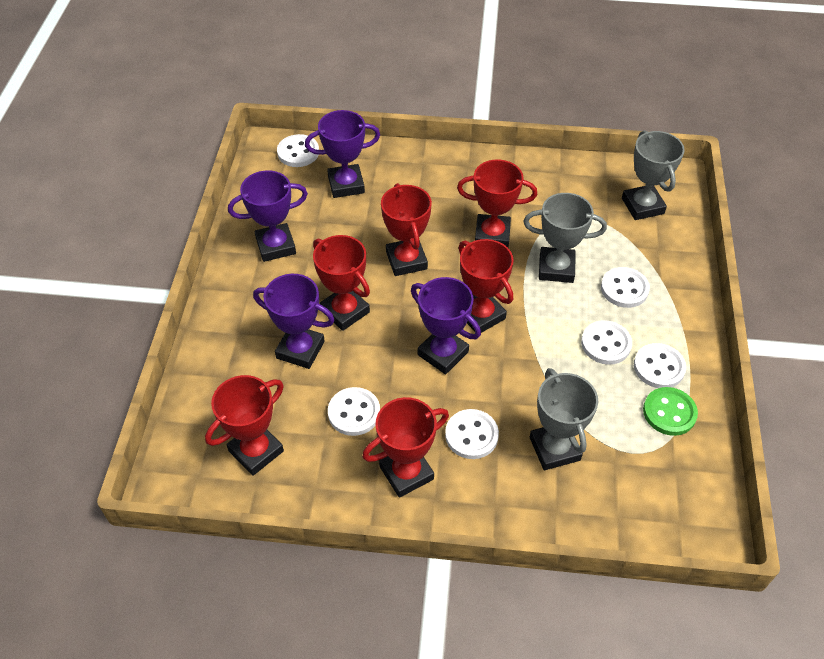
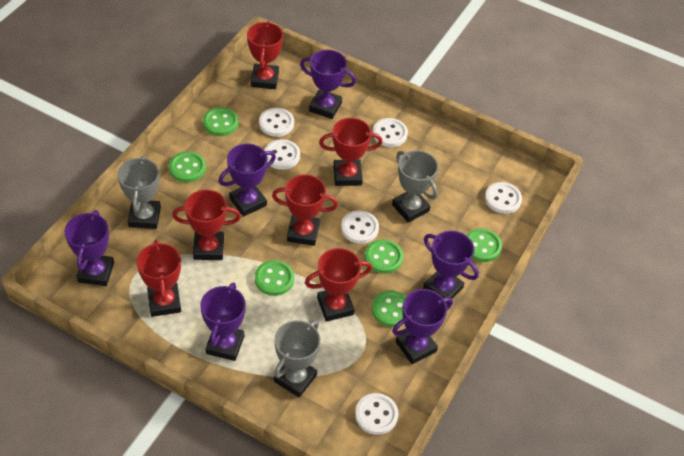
green button: [643,387,698,436] = 1 -> [169,151,206,183] [203,107,238,136] [255,260,294,296] [365,239,404,274] [372,290,406,327] [467,228,502,262] = 6
purple trophy: [228,170,308,262] [253,274,335,369] [305,110,380,198] [411,277,481,374] = 4 -> [64,210,114,286] [200,282,246,361] [218,144,276,217] [300,50,356,119] [392,289,453,364] [423,231,479,304] = 6

